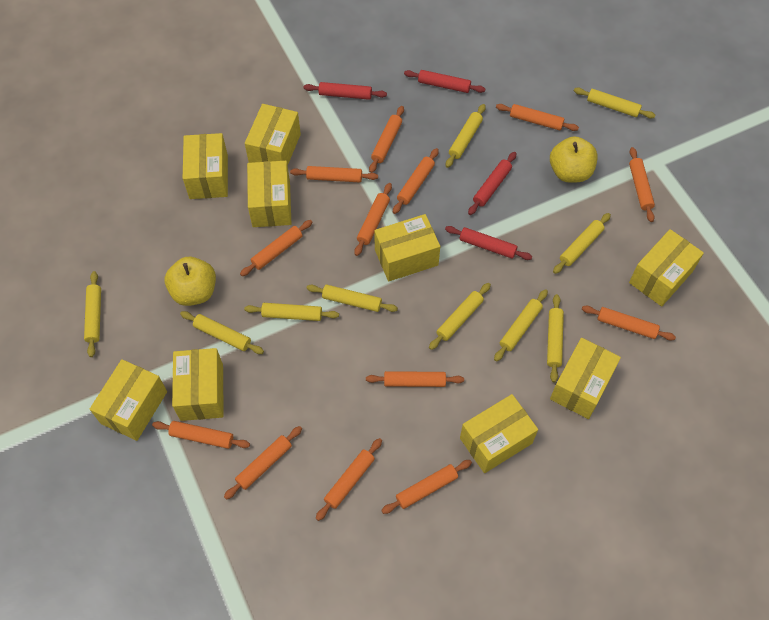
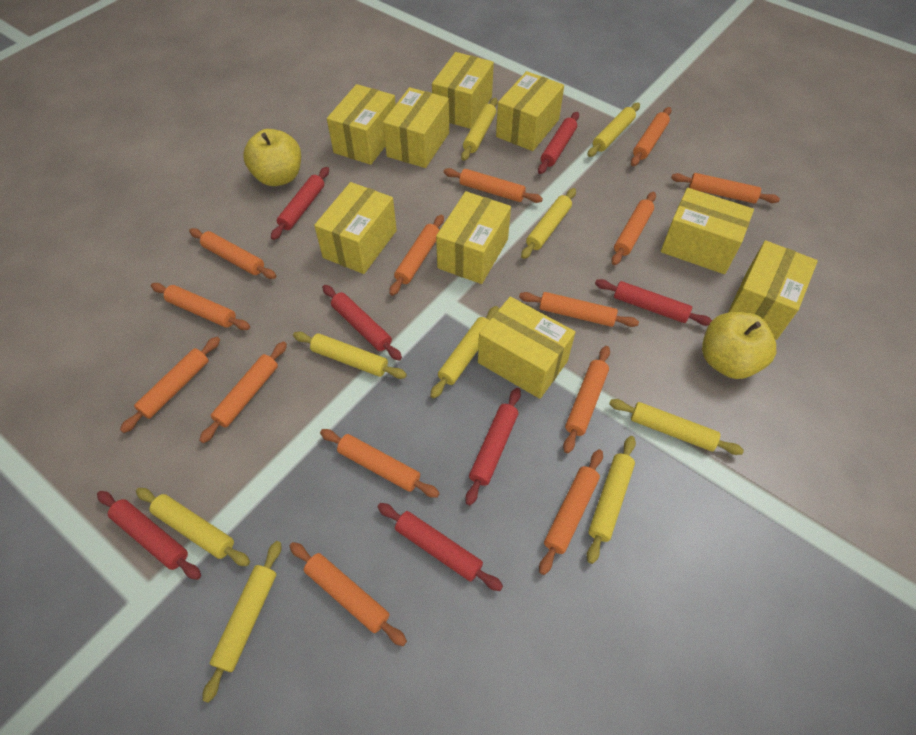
orange rolling pin: [152,421,250,449] [224,426,302,500] [240,220,312,276] [290,166,378,182] [316,438,382,521] [354,183,392,256] [366,371,464,387] [369,106,404,173] [381,460,472,514] [393,148,439,214] [496,104,579,131] [582,306,676,341] [629,147,655,222] = 13 -> [120,337,220,433] [151,283,250,330] [189,228,276,279] [199,341,287,443] [289,542,407,646] [320,429,440,498] [389,215,444,296] [444,168,543,203] [519,292,639,327] [539,449,603,575] [563,346,610,453] [611,192,656,265] [631,107,672,166] [671,173,780,203] = 14
red rolling pin: [304,82,387,100] [404,70,485,93] [445,226,532,260] [468,152,517,215] = 4 -> [97,491,201,580] [271,167,329,240] [322,285,402,361] [377,503,503,591] [465,388,521,505] [538,112,579,174] [595,279,712,326] = 7
yellow rolling pin: [84,271,101,357] [180,311,264,354] [244,303,339,321] [306,285,398,312] [429,283,491,350] [446,104,486,168] [494,289,548,362] [547,294,564,383] [553,213,611,274] [574,87,655,119] = 10 -> [136,488,250,566] [202,541,282,703] [293,332,407,379] [430,306,499,399] [461,98,498,161] [521,188,576,259] [587,436,636,564] [588,103,640,157] [609,399,744,455] = 9

